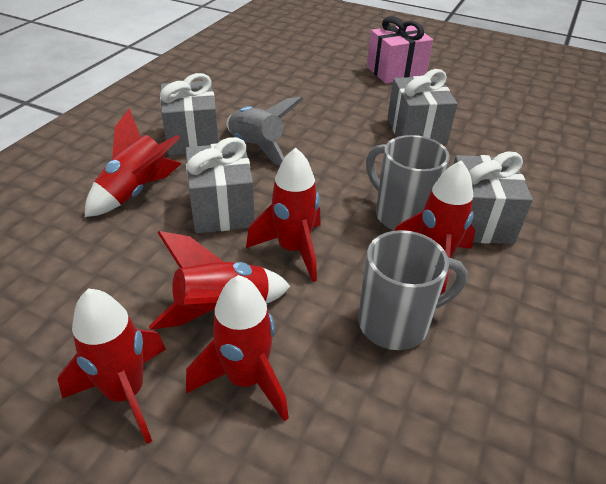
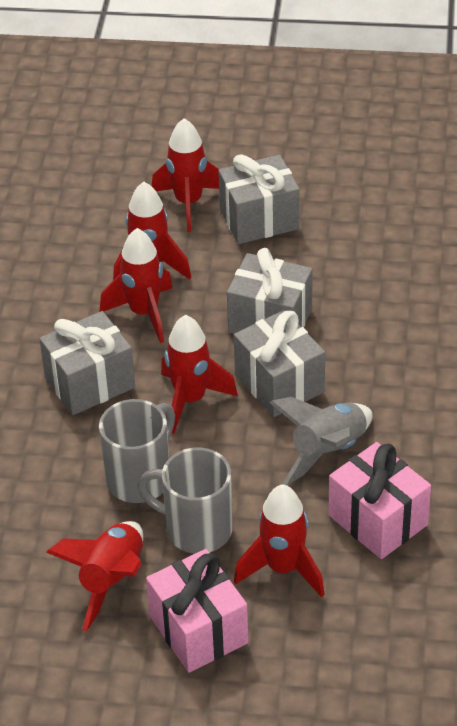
pink gift: [367,16,433,84] = 1 -> [146,549,248,673] [328,442,431,559] = 2

